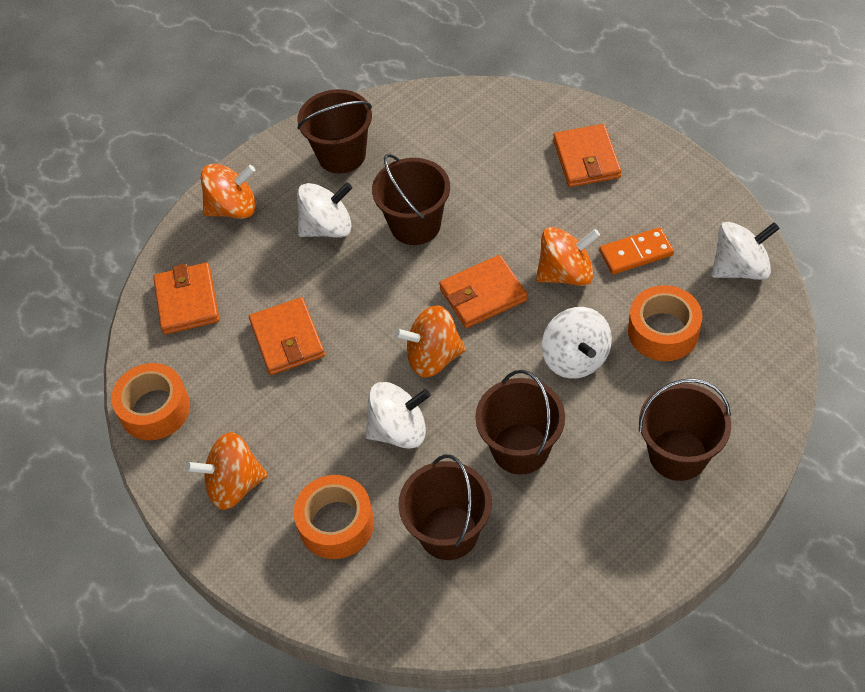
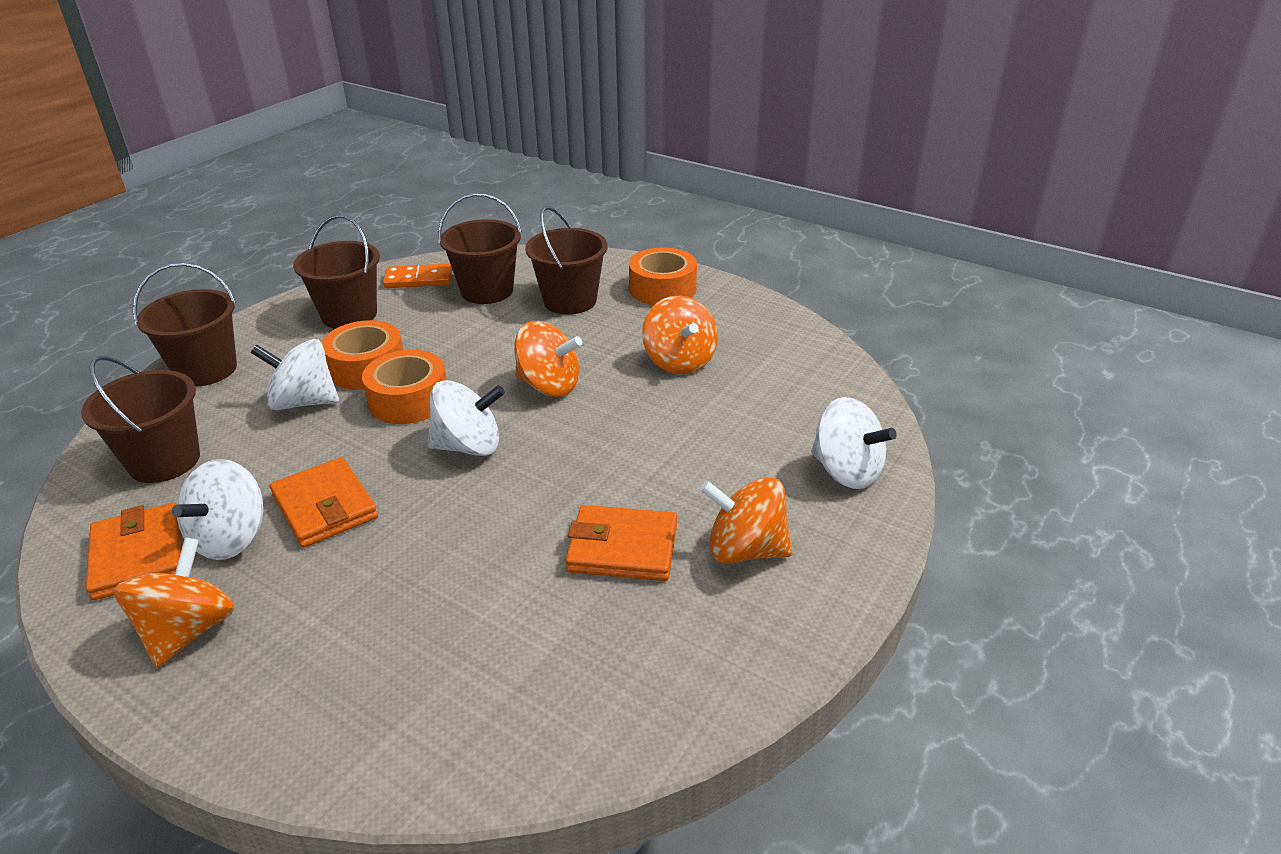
orange wallet: [153,263,219,334] [249,297,325,375] [439,255,527,328] [553,124,621,187] = 4 -> [86,503,182,600] [270,457,378,548] [565,505,677,581] = 3

